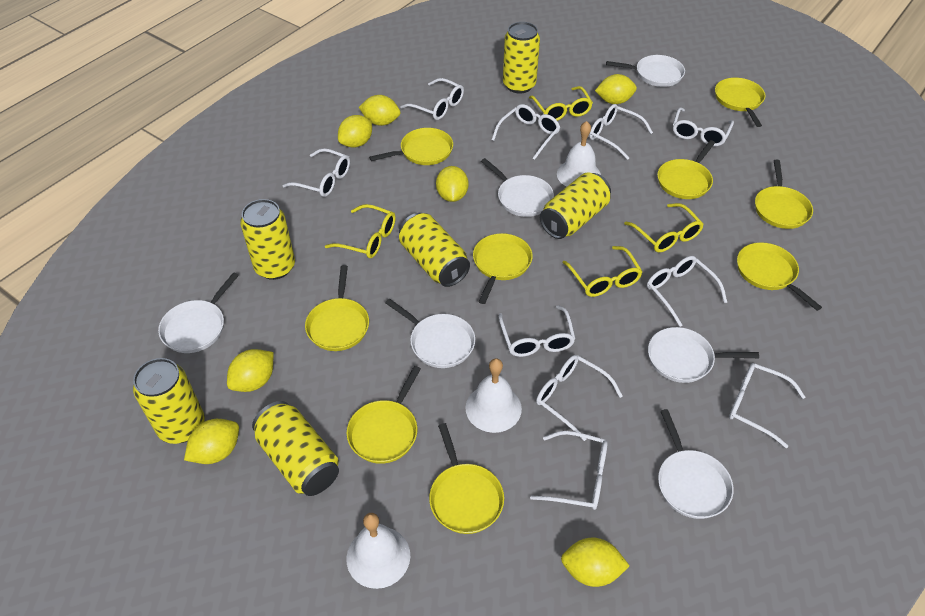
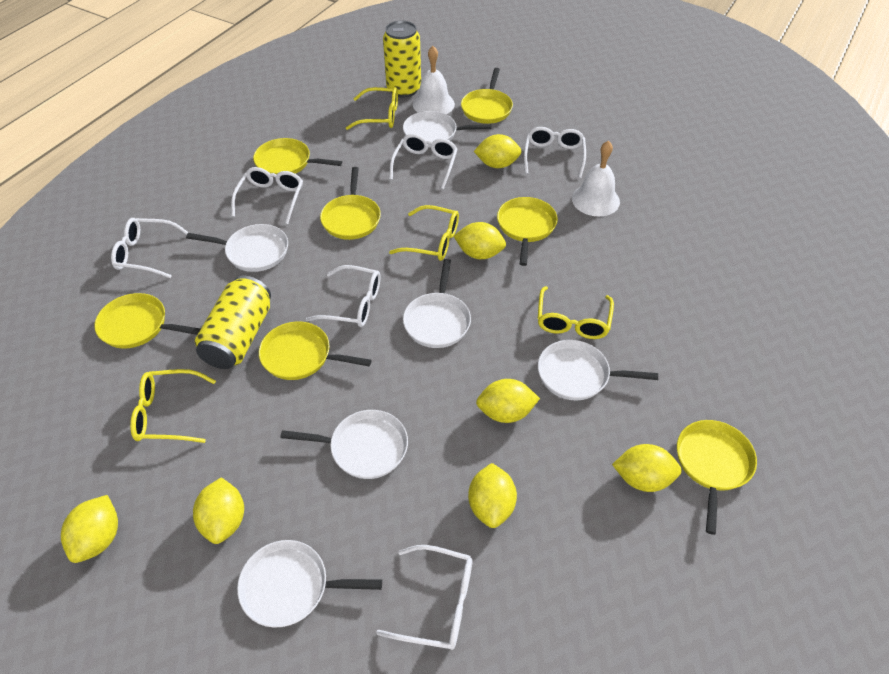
white bell: [347,513,410,589] [466,358,522,433] [557,121,601,187] = 3 -> [413,46,455,114] [572,140,620,216] = 2
white glasses: [282,148,350,197] [400,78,464,120] [492,104,560,160] [499,305,576,357] [530,431,608,510] [536,355,623,441] [589,104,653,160] [647,256,727,327] [673,107,734,146] [729,363,805,448] = 10 -> [111,218,189,278] [231,167,303,224] [306,265,381,327] [376,545,472,650] [389,134,458,189] [524,127,586,178] = 6
yellow can: [133,358,205,444] [240,199,295,280] [252,401,339,496] [399,213,470,287] [503,22,540,93] [540,172,611,239] = 6 -> [195,276,271,369] [383,21,421,98] = 2
yellow pan: [305,265,369,351] [347,366,421,464] [369,128,453,165] [429,423,504,534] [473,233,533,304] [657,140,715,199] [715,78,765,127] [737,242,822,311] [755,160,813,229] = 9 -> [94,293,200,348] [253,138,342,174] [259,322,372,380] [320,167,381,240] [461,68,513,124] [497,197,558,266] [677,420,757,535] = 7

